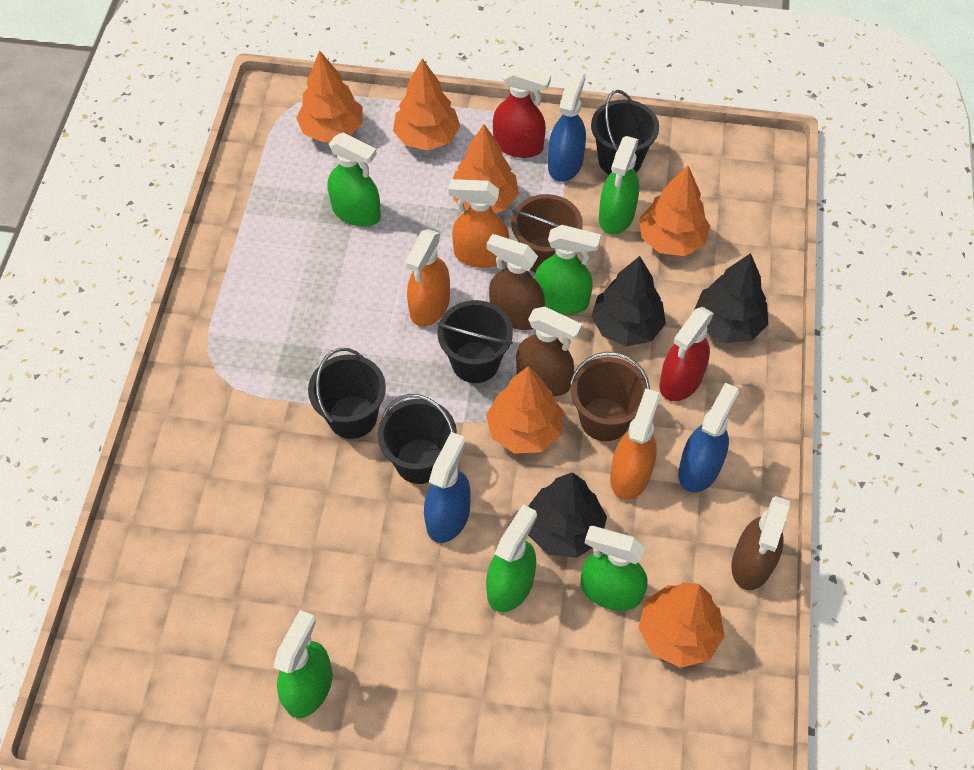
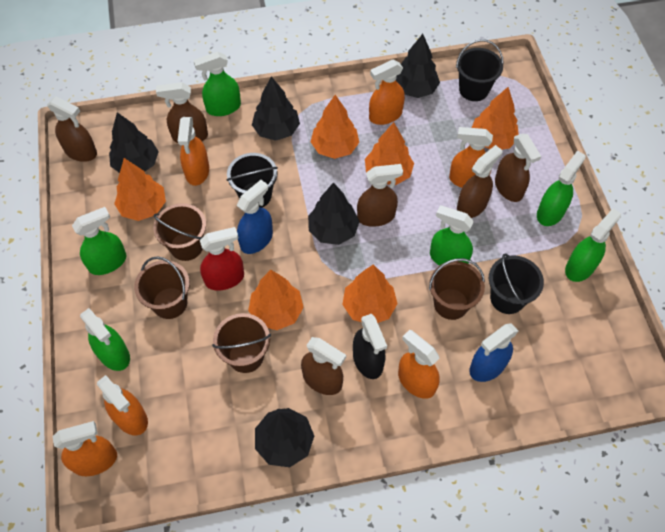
black bucket: [308,348,386,439] [378,394,457,484] [437,300,513,383] [591,90,659,175] = 4 -> [227,153,278,208] [456,39,504,101] [489,254,544,314] = 3
black spray bottle: none = 0 -> [353,314,387,379] = 1
black tree: [528,472,607,558] [591,256,666,346] [694,253,768,343] = 3 -> [109,112,159,173] [252,76,300,141] [255,408,314,467] [308,182,360,245] [396,34,440,98] = 5
blue spray bottle: [424,432,471,543] [548,70,586,182] [678,383,739,493] = 3 -> [236,180,273,254] [469,324,518,382] = 2
brown bucket: [511,194,583,273] [570,352,650,441] = 2 -> [134,256,190,319] [153,203,206,261] [212,313,271,373] [429,258,485,320] = 4
brown spray bottle: [486,234,545,330] [516,307,582,396] [731,496,790,590] = 3 -> [47,96,97,162] [156,82,208,143] [301,337,346,395] [357,164,403,227] [457,145,502,218] [495,133,541,202] = 6
orange spray bottle: [405,229,450,327] [448,179,509,268] [610,388,660,500] = 3 -> [52,421,117,476] [97,375,148,435] [178,117,209,186] [369,60,405,125] [398,330,440,399] [449,127,493,188] = 6
red spray bottle: [493,64,551,158] [660,307,714,401] = 2 -> [200,227,244,291] = 1

